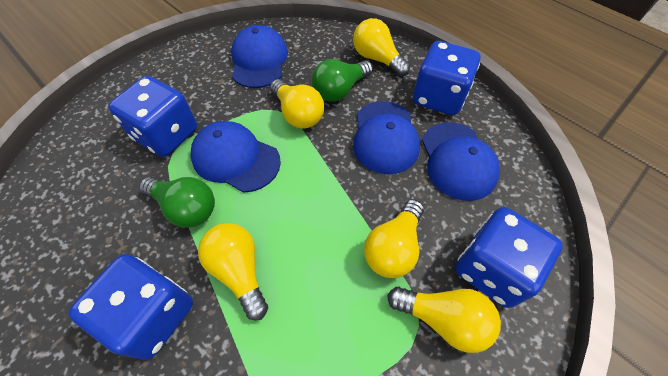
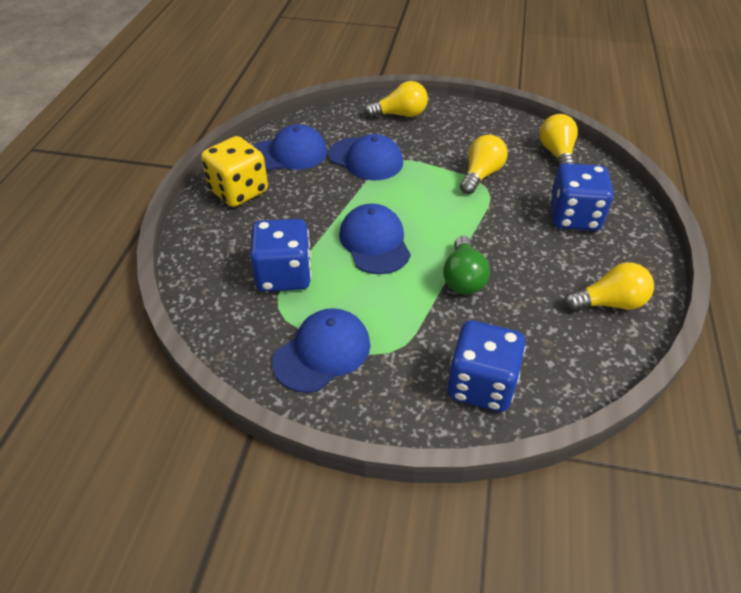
blue dice: [69,254,193,360] [108,76,197,157] [413,41,480,115] [455,207,563,308] = 4 -> [250,219,311,292] [447,320,526,412] [549,163,614,231] = 3
green light bulb: [139,177,215,228] [312,59,373,101] = 2 -> [443,236,490,294] = 1
yellow dice: none = 0 -> [201,136,268,207] = 1
yellow light bulb: [198,223,268,320] [270,79,324,129] [353,18,410,76] [364,199,424,278] [387,287,501,353] = 5 -> [365,81,428,118] [460,134,508,194] [539,114,578,166] [564,263,654,311] = 4

